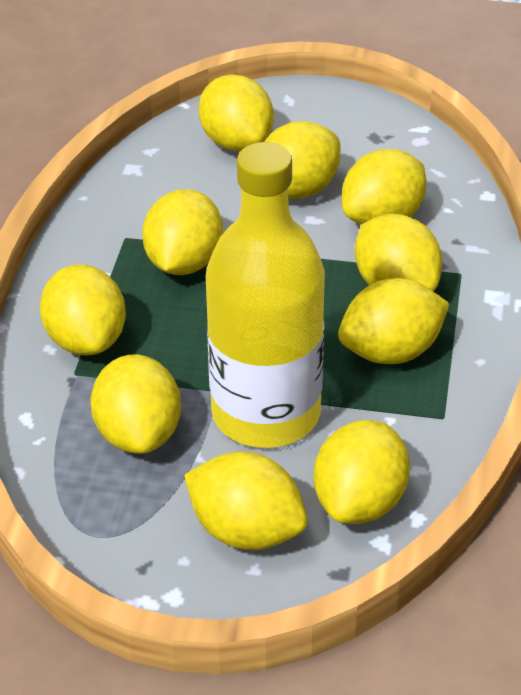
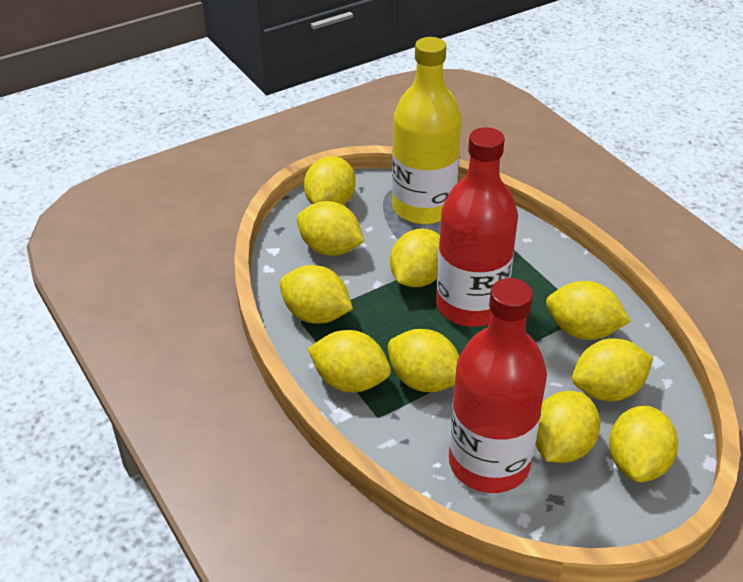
red bottle: none = 0 -> [436,127,518,327] [449,278,547,493] = 2

